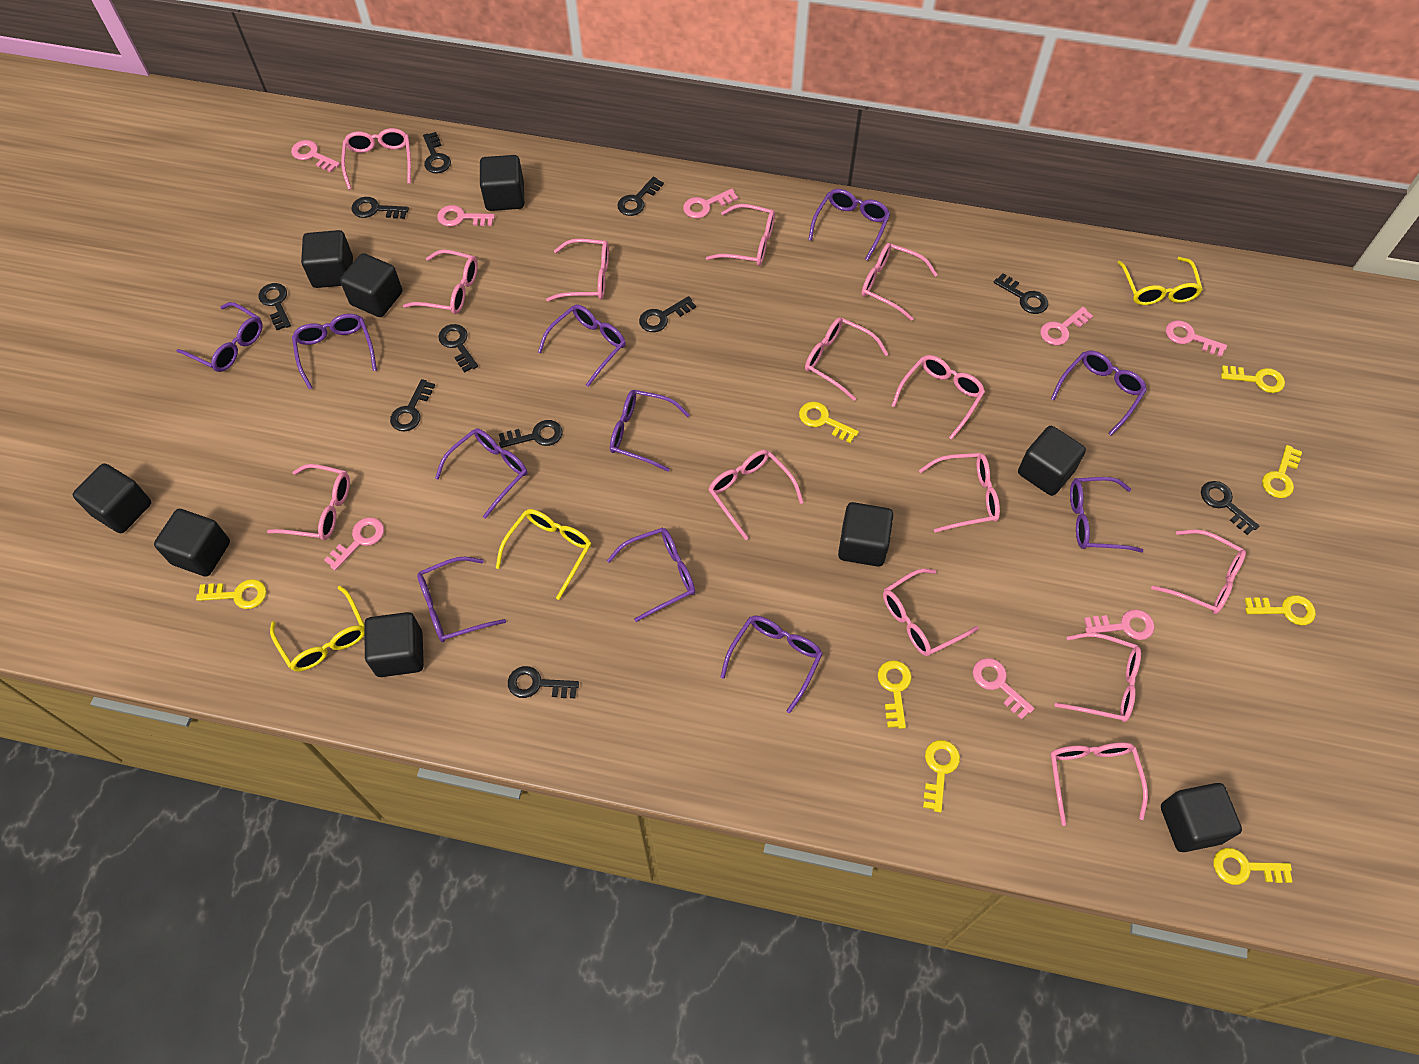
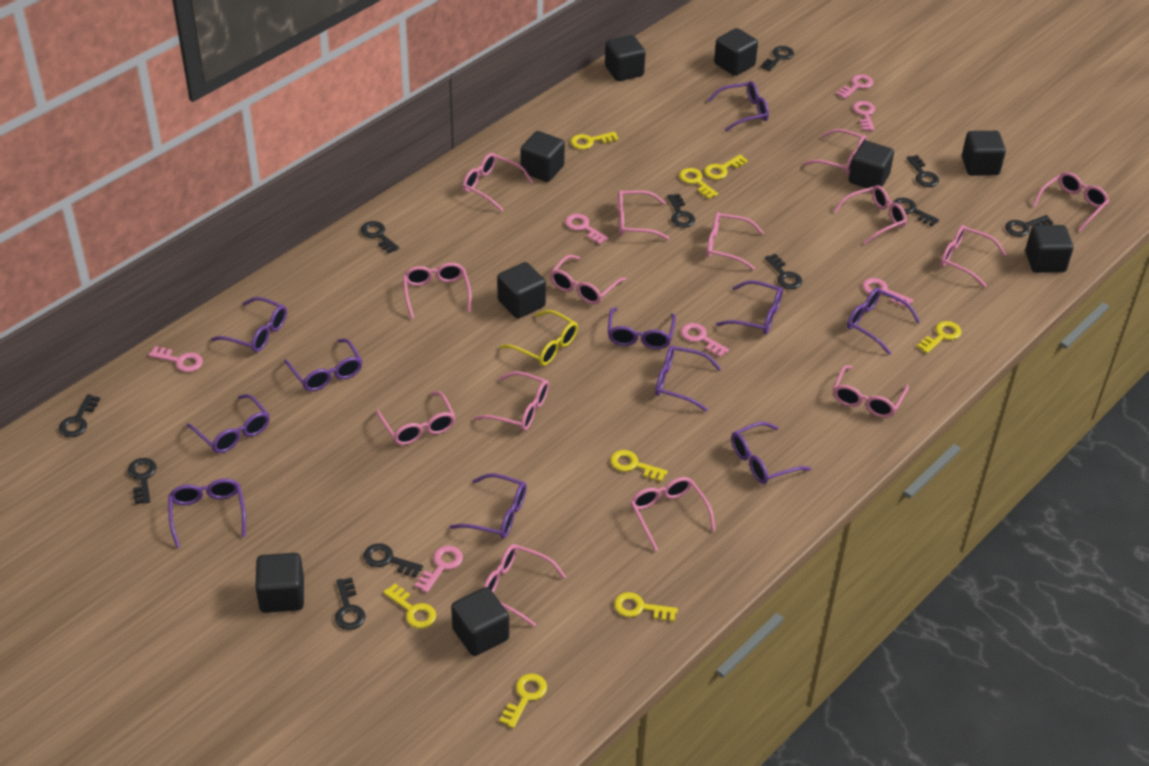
pink key: [291,140,340,172] [324,517,384,571] [437,205,495,227] [683,189,738,218] [973,658,1035,720] [1040,307,1093,345] [1084,609,1155,640] [1166,320,1227,357] = 8 -> [148,346,203,372] [414,546,463,593] [565,214,609,245] [681,323,729,357] [836,74,873,99] [853,101,875,131] [862,278,913,308] = 7
yellow glasses: [270,586,365,672] [496,509,591,600] [1117,257,1203,305] = 3 -> [500,310,578,366] = 1

